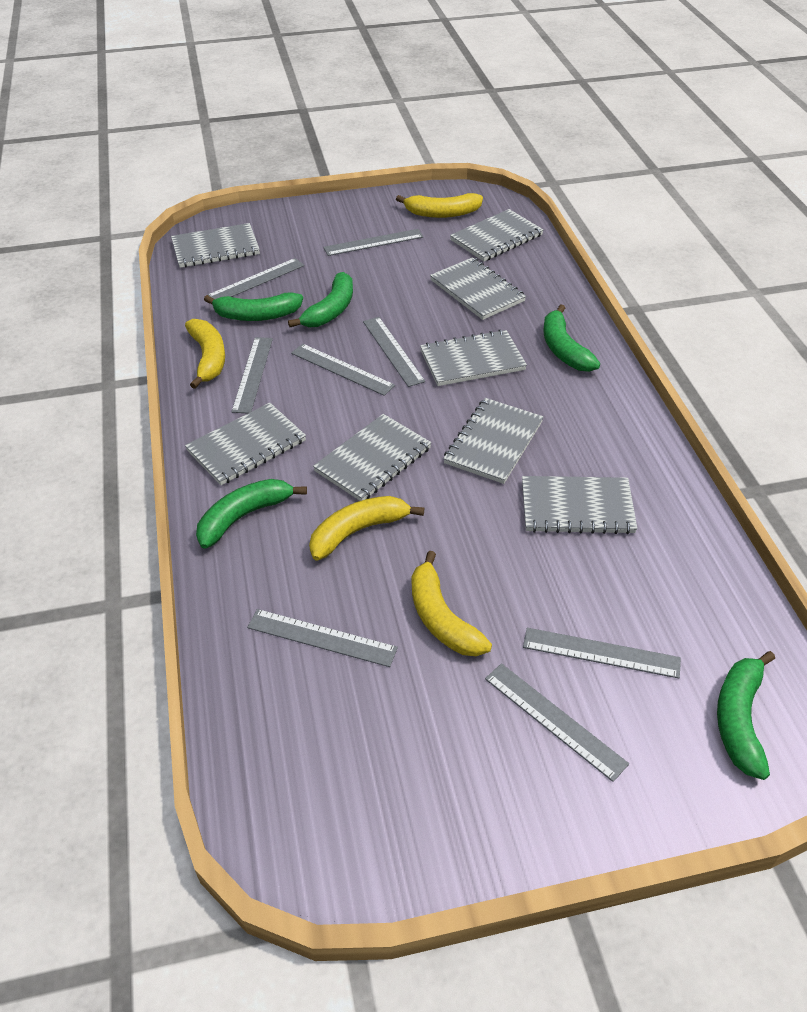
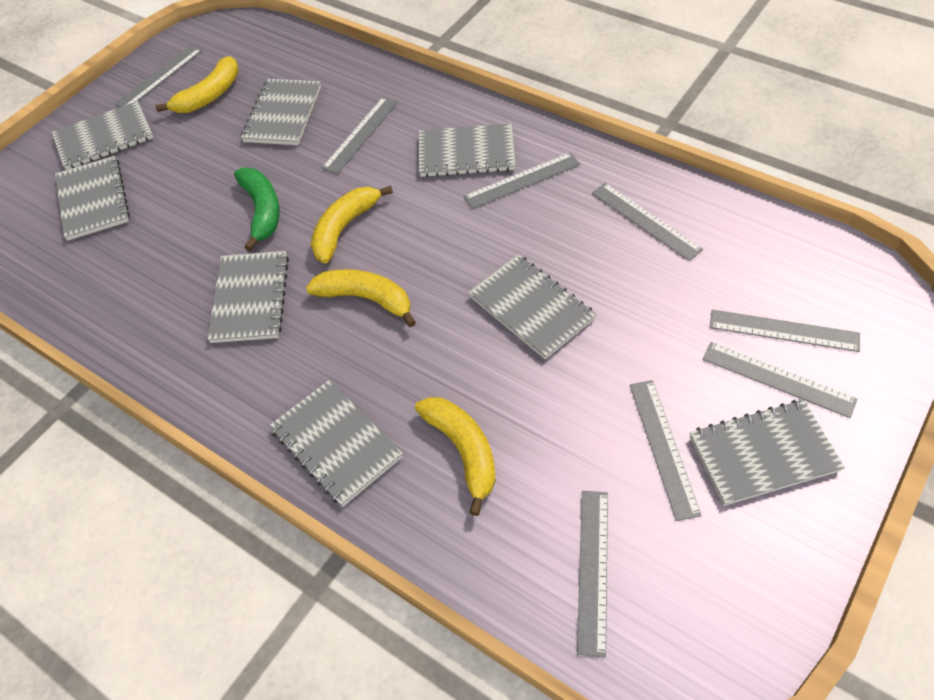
green banana: [196,479,307,549] [204,292,303,321] [288,272,353,327] [543,305,600,372] [717,651,775,780] = 5 -> [234,168,280,251] = 1

